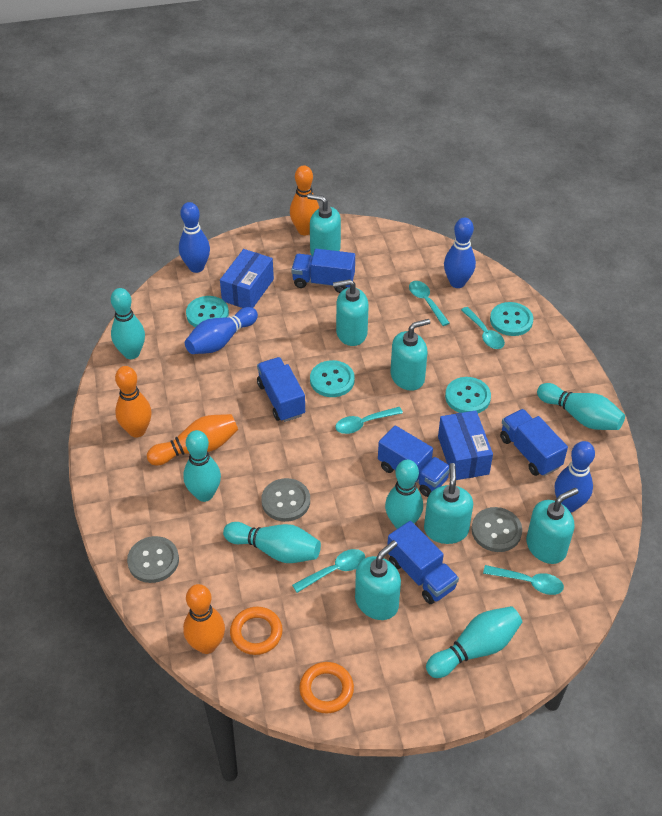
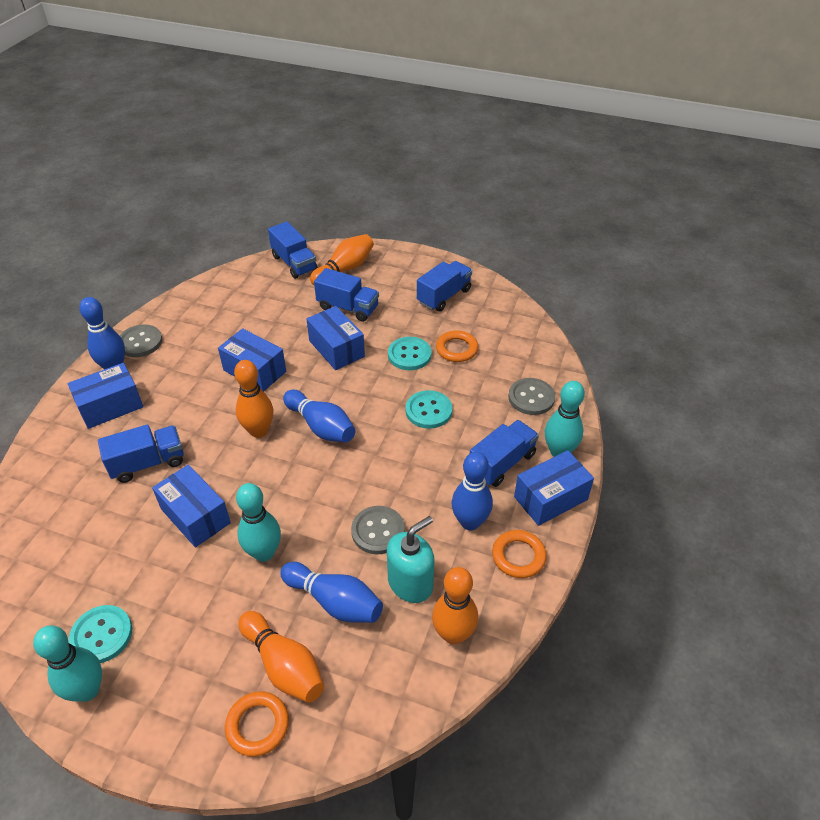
blue box: [220,249,274,308] [438,410,493,480] = 2 -> [67,363,144,429] [152,465,231,547] [218,328,286,392] [306,306,365,370] [514,450,594,526] = 5
orange ring: [230,607,283,655] [299,662,354,713] = 2 -> [225,691,289,757] [436,330,478,362] [492,530,547,578] = 3
turquoise bowling pin: [111,288,145,359] [183,430,221,502] [223,522,321,563] [385,460,423,529] [426,606,522,678] [537,383,625,430] = 6 -> [33,625,102,702] [236,483,281,562] [545,381,585,457] = 3
turquoise button: [186,296,229,327] [310,360,355,397] [445,377,491,413] [490,302,533,336] = 4 -> [69,605,132,663] [388,337,432,370] [406,390,452,429] = 3
turquoise soap dispenser: [307,194,341,257] [333,279,369,346] [355,540,401,620] [390,319,430,391] [424,463,473,544] [526,488,578,564] = 6 -> [387,516,435,603] = 1
turquoise spoon: [292,549,365,593] [335,407,403,434] [409,281,450,326] [461,307,505,349] [483,565,564,595] = 5 -> none = 0

